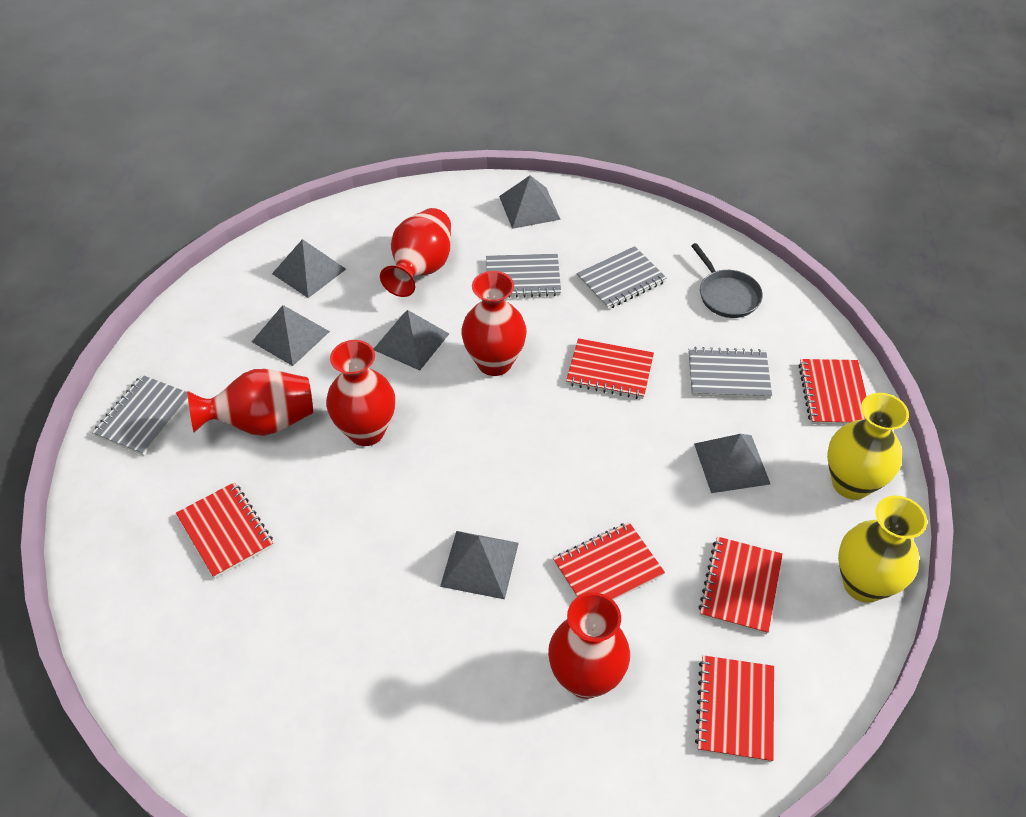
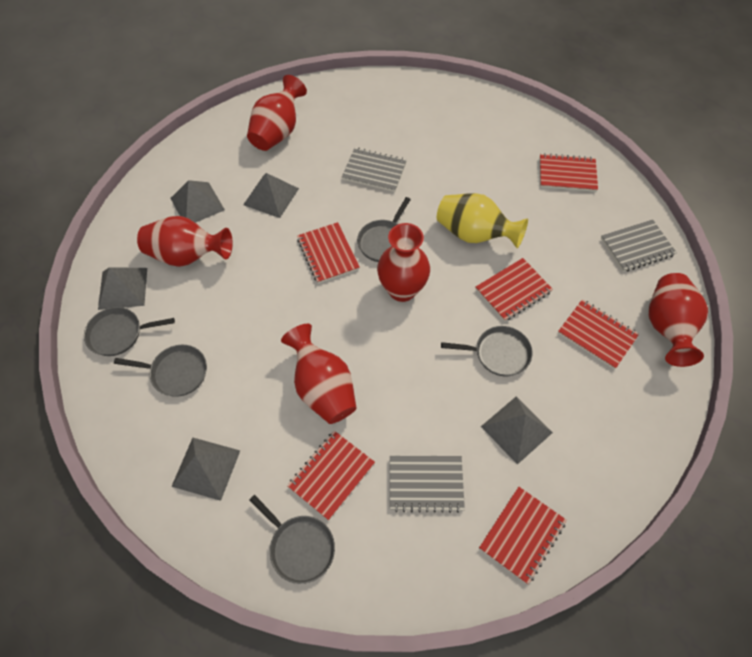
grey notebook: [92,375,188,456] [486,254,561,298] [576,246,667,310] [688,347,772,399] = 4 -> [342,148,407,192] [390,456,465,513] [601,219,677,272] = 3
grey pan: [691,243,763,318] = 1 -> [84,307,175,356] [114,345,207,397] [249,495,335,584] [357,197,411,262] [441,326,533,376] = 5
grey pyramid: [252,305,330,366] [272,239,346,298] [374,310,449,371] [440,531,519,599] [499,175,561,229] [694,434,770,493] = 6 -> [98,267,147,310] [170,180,225,223] [171,438,240,501] [243,173,299,218] [481,397,553,465] = 5
yellow vase: [827,393,909,500] [838,496,927,603] = 2 -> [437,193,528,248] = 1

